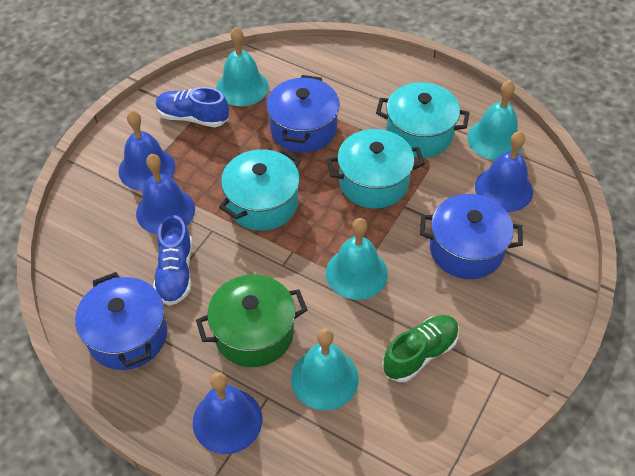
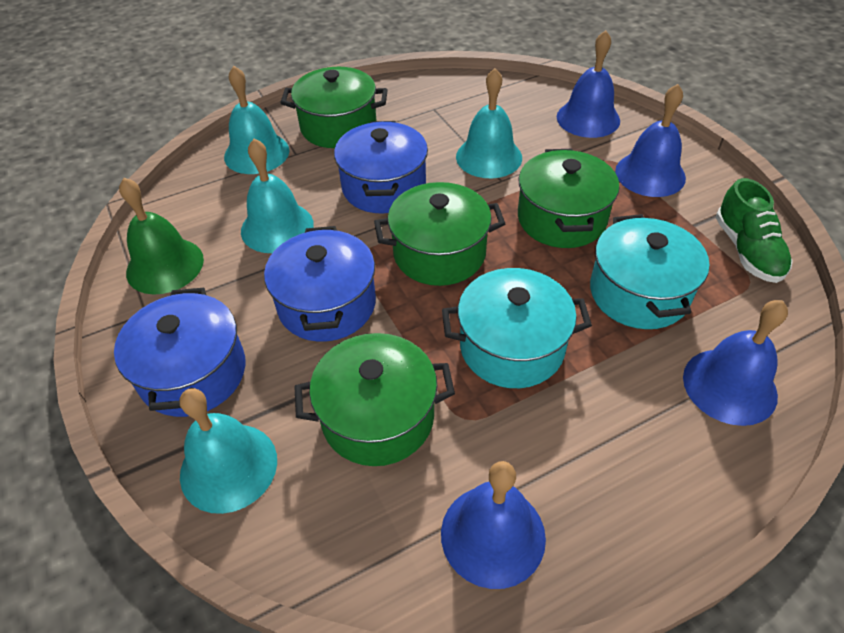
blue shoe: [153,215,192,306] [156,87,229,127] = 2 -> none = 0
green bell: none = 0 -> [119,178,204,294] = 1
green pot: [196,274,307,367] = 1 -> [280,67,388,148] [294,333,455,466] [374,182,505,286] [518,149,619,248] = 4
turquoise pot: [219,149,301,231] [327,129,425,209] [376,82,469,158] = 3 -> [442,268,592,388] [590,214,710,329] = 2

